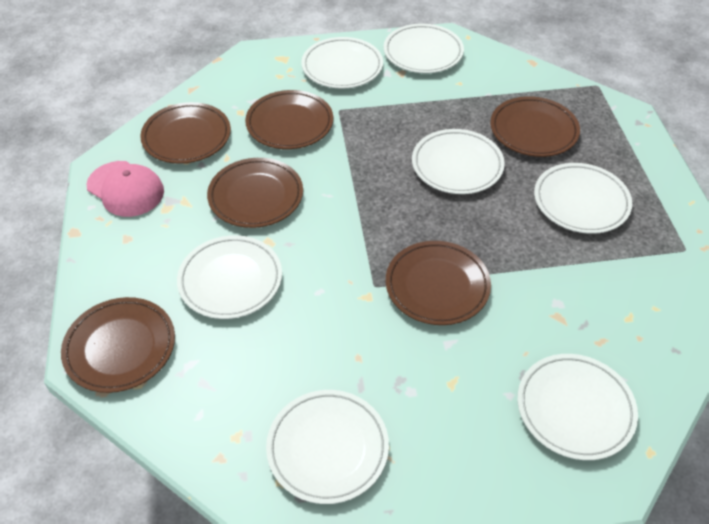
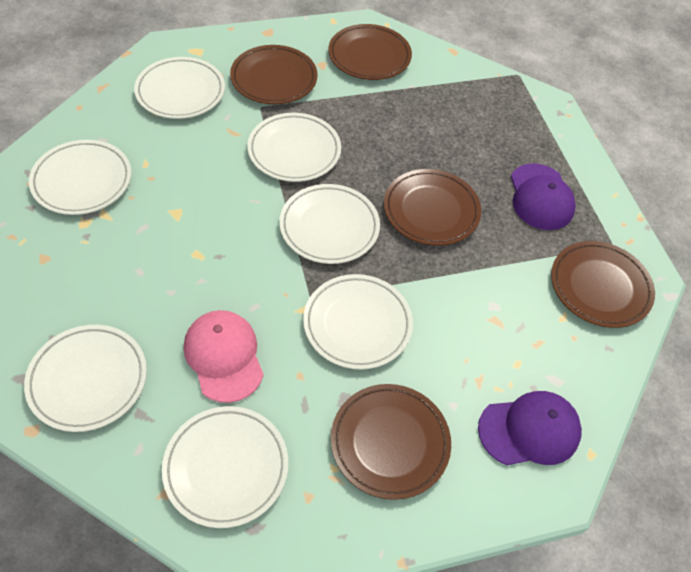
brown plate: [61,297,175,393] [140,102,231,164] [207,158,303,228] [245,90,333,149] [386,241,491,325] [490,96,580,157] = 6 -> [230,45,317,104] [328,24,412,80] [331,384,451,500] [384,169,481,246] [551,241,655,328] = 5
purple cap: none = 0 -> [478,391,582,465] [511,163,576,230] = 2

